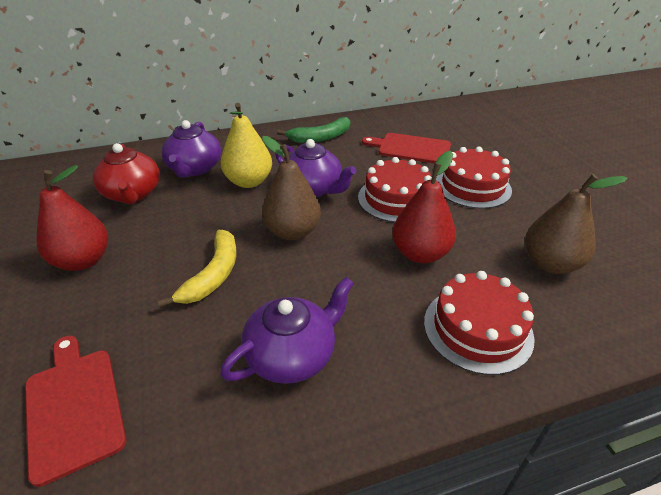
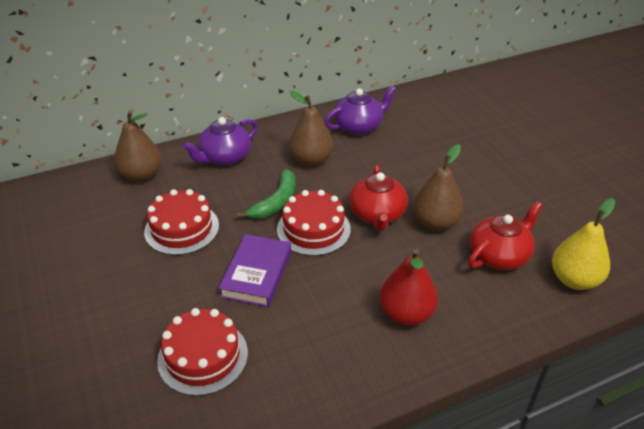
brown pear: [262,136,321,240] [525,174,628,274] = 2 -> [114,111,162,182] [289,91,333,167] [413,144,464,231] = 3
purple book: none = 0 -> [219,234,291,307] = 1
purple teapot: [162,120,221,178] [220,277,354,384] [275,139,356,197] = 3 -> [183,117,258,166] [324,85,397,135] = 2
red cutting board: [25,336,126,487] [362,133,451,164] = 2 -> none = 0
red pear: [36,165,108,271] [392,151,456,263] = 2 -> [380,249,438,326] = 1
red teapot: [93,143,160,205] = 1 -> [349,165,408,231] [468,201,543,270] = 2
yellow banana: [157,230,237,308] = 1 -> none = 0

